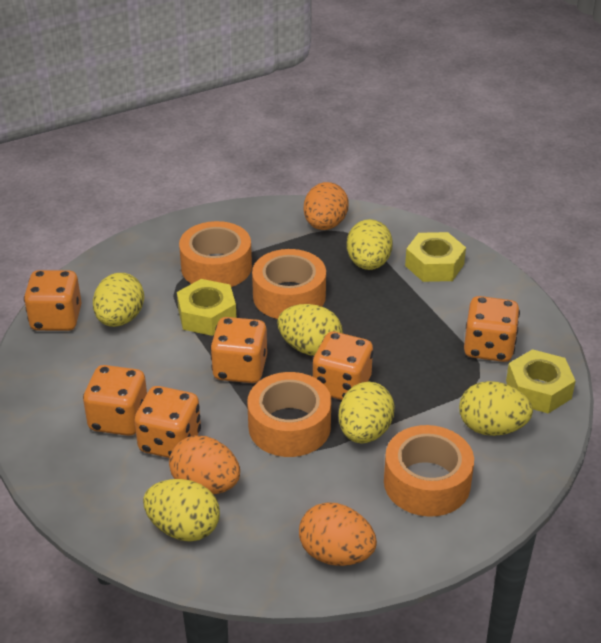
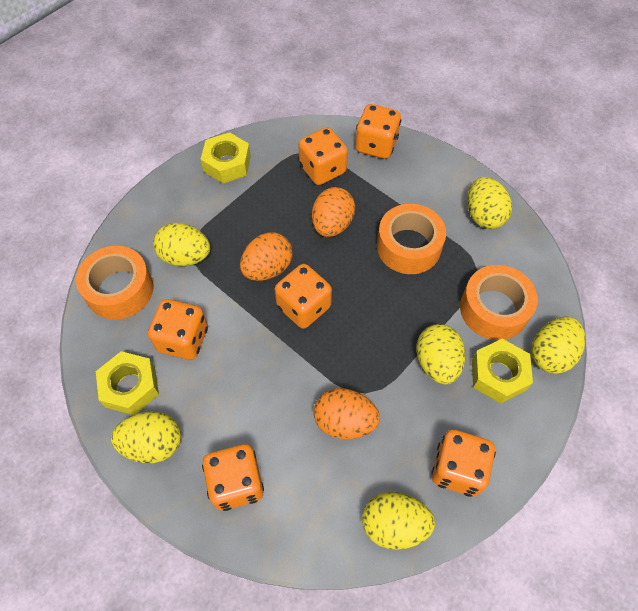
orange tape: [179,221,252,287] [247,372,331,457] [252,249,326,319] [384,425,474,517] = 4 -> [76,246,153,320] [377,204,446,274] [460,265,538,340] = 3

